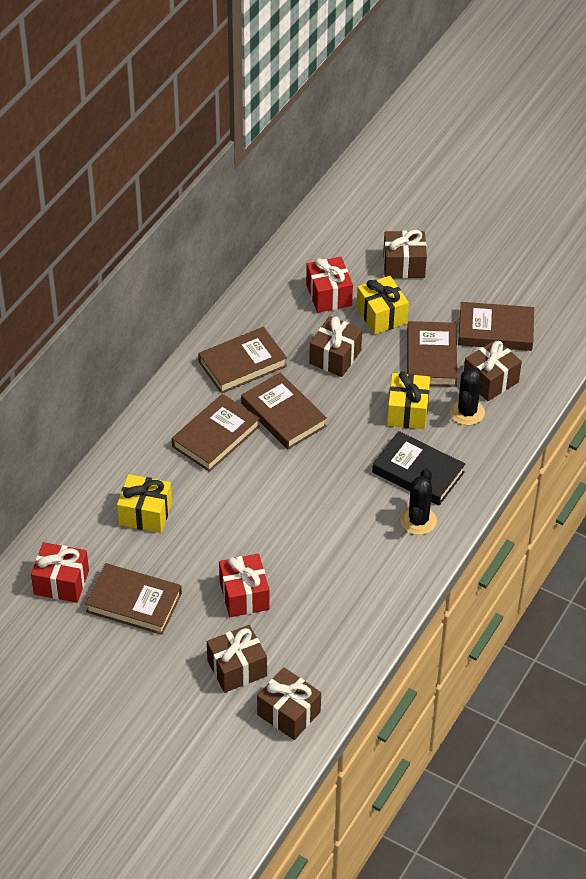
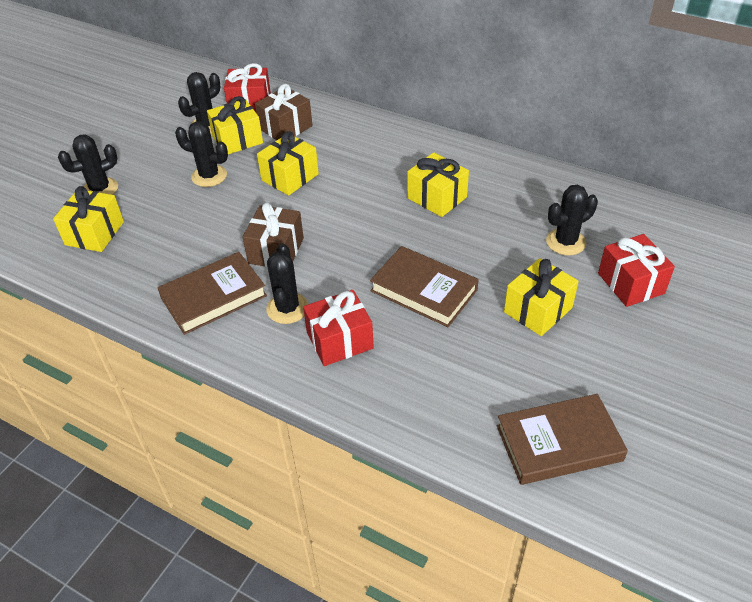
black book: [372,431,465,505] = 1 -> none = 0
black cactus: [400,468,437,535] [450,367,485,425] = 2 -> [58,135,118,195] [175,121,228,187] [178,72,220,134] [266,244,308,324] [546,185,598,255] = 5
brown book: [85,563,182,635] [172,394,260,472] [198,327,287,394] [241,373,327,450] [407,321,457,387] [458,302,534,351] = 6 -> [157,252,267,335] [370,246,479,327] [497,394,628,485] = 3
brown gift: [207,625,267,693] [257,667,321,740] [309,316,362,377] [383,230,427,278] [464,339,522,401] = 5 -> [243,203,304,267] [255,84,313,140] = 2
yellow gift: [117,474,172,533] [357,276,409,335] [387,371,430,429] = 3 -> [53,186,124,252] [207,96,263,154] [257,131,319,196] [407,152,469,217] [504,258,579,336] = 5

